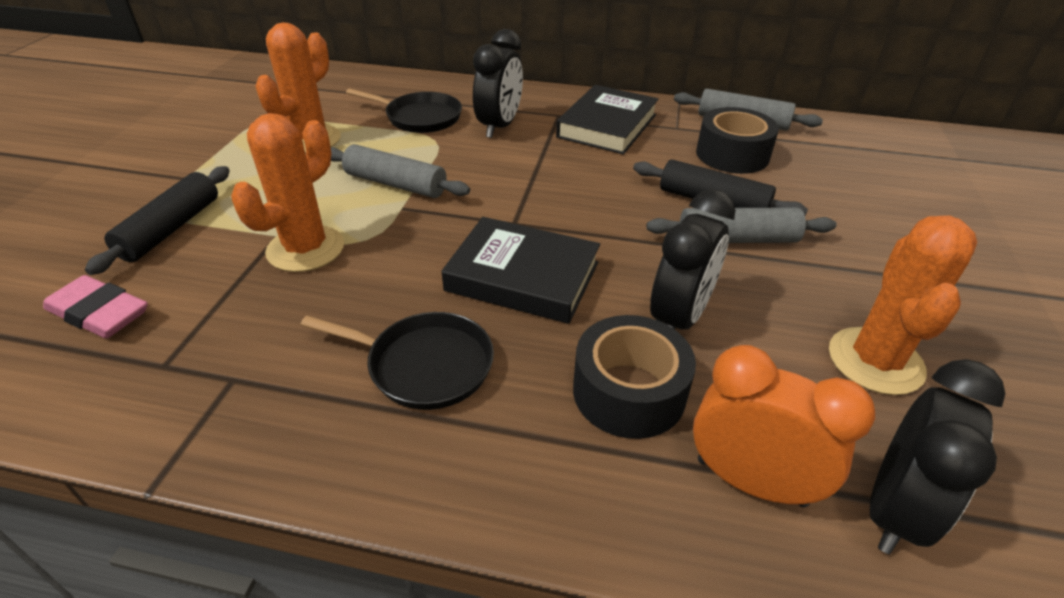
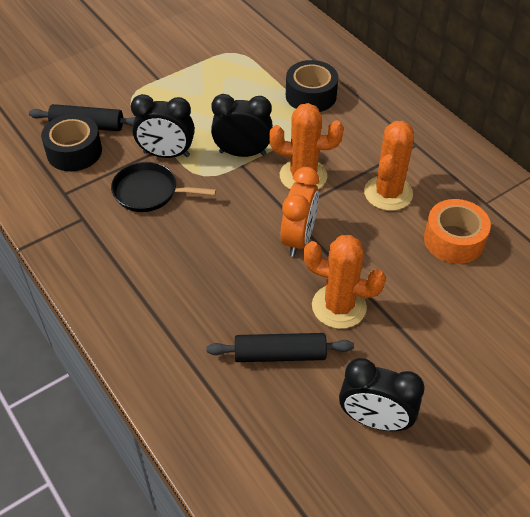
black book: [441,217,600,324] [556,85,658,155] = 2 -> none = 0
black pan: [301,312,494,410] [346,88,462,133] = 2 -> [111,162,216,212] = 1
grey rolling pin: [331,144,470,198] [646,207,837,243] [674,89,823,131] = 3 -> none = 0
orange tape: none = 0 -> [424,199,491,264] = 1
pink eraser: [43,275,148,338] = 1 -> none = 0

